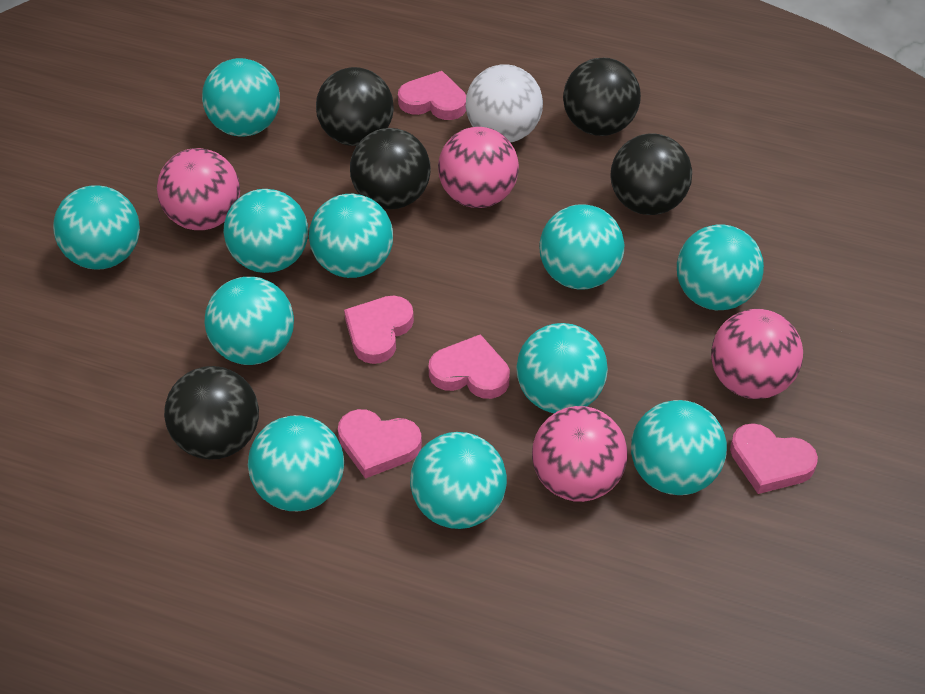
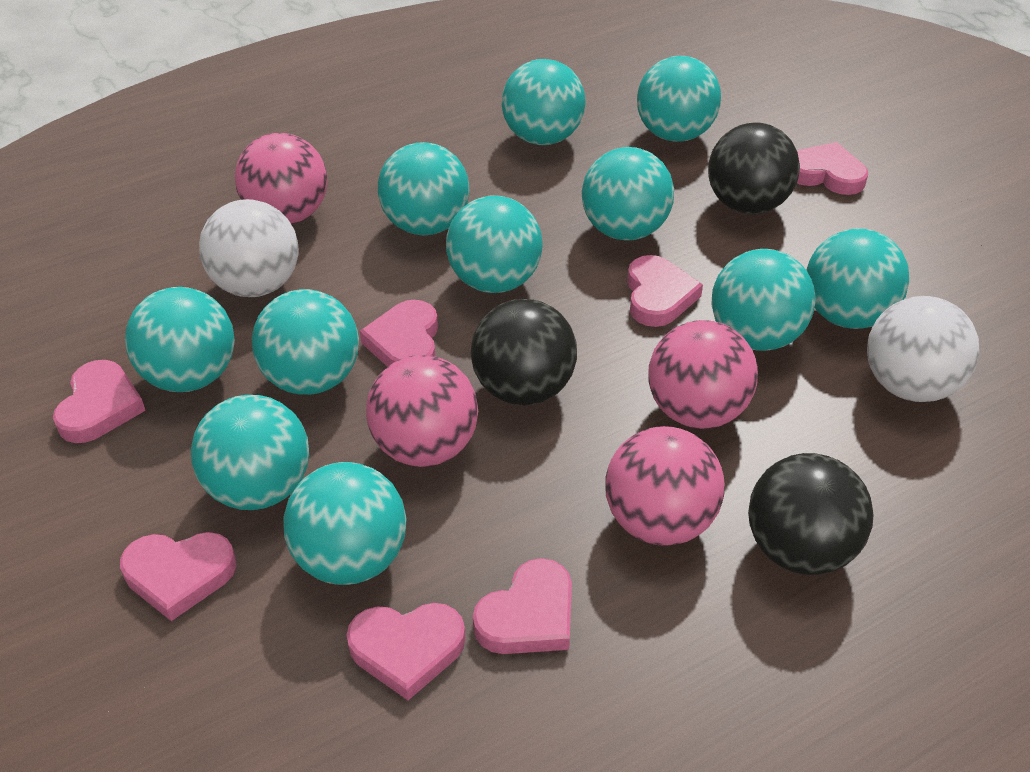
black ball: [164,366,259,460] [316,67,394,146] [350,128,431,209] [563,58,641,136] [611,133,692,215] = 5 -> [471,299,577,405] [708,123,800,214] [748,453,874,575] = 3
pink heart: [338,409,422,479] [344,296,414,364] [398,71,466,120] [429,334,510,399] [730,423,818,494] = 5 -> [53,360,146,443] [120,532,236,621] [346,603,465,700] [360,300,438,367] [473,558,572,654] [627,255,703,327] [797,142,868,195] = 7
white ball: [466,64,543,143] = 1 -> [199,199,298,297] [867,296,979,402] = 2

